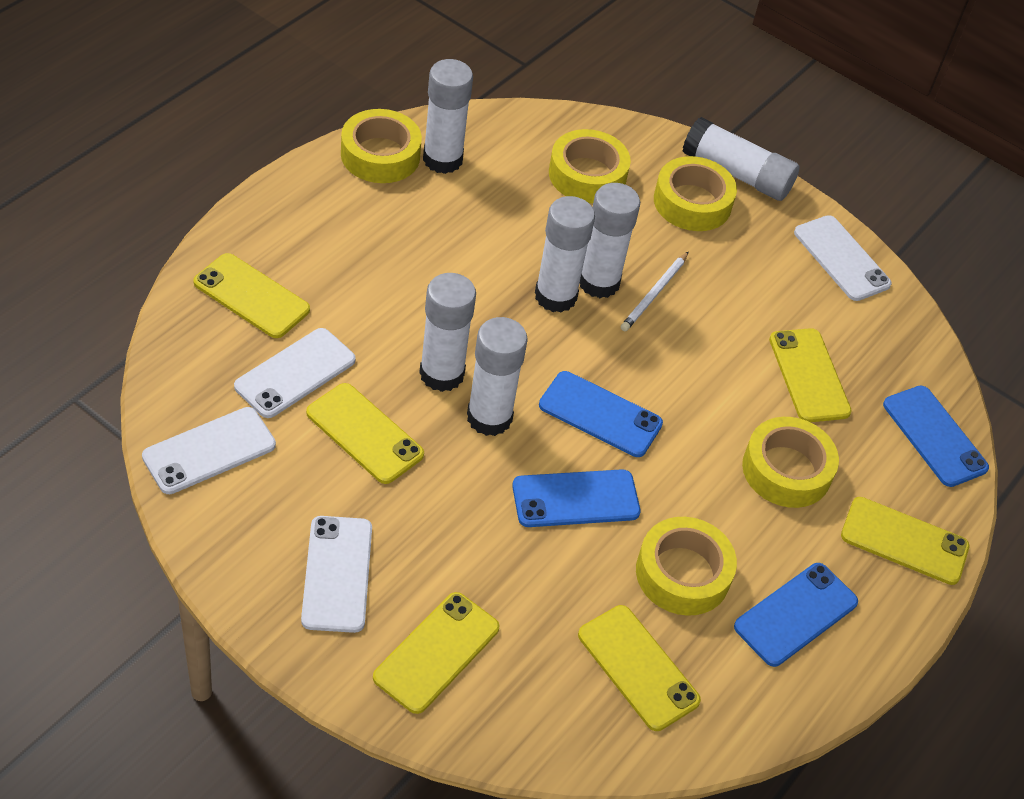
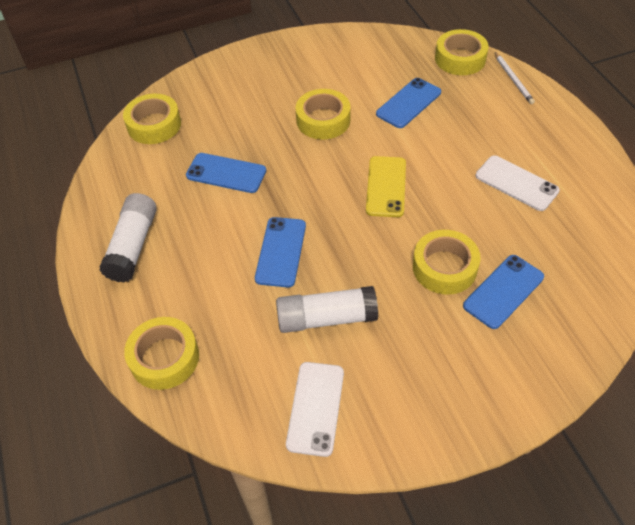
white glue stick: [419,273,476,392] [423,59,473,174] [467,317,528,436] [535,196,595,312] [580,183,640,298] [682,117,799,201] = 6 -> [100,193,157,282] [276,286,378,333] = 2
white phone: [142,407,276,494] [234,328,356,418] [301,516,372,633] [794,215,892,301] = 4 -> [286,362,344,457] [476,155,560,211] = 2
yellow phone: [193,253,310,338] [306,383,424,484] [373,592,499,714] [578,605,701,731] [769,328,852,422] [841,497,969,585] = 6 -> [366,156,406,217] = 1

